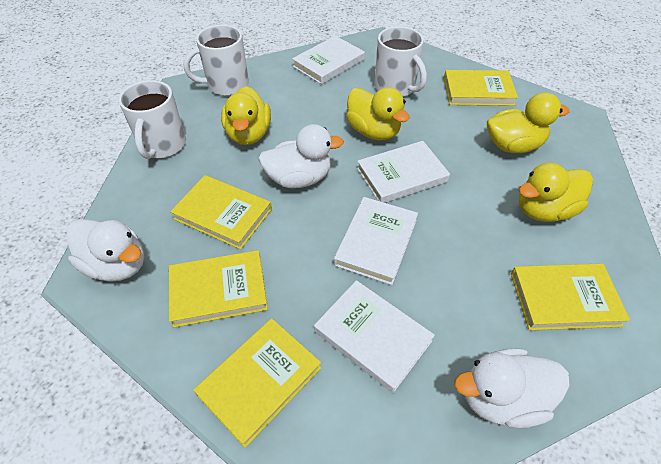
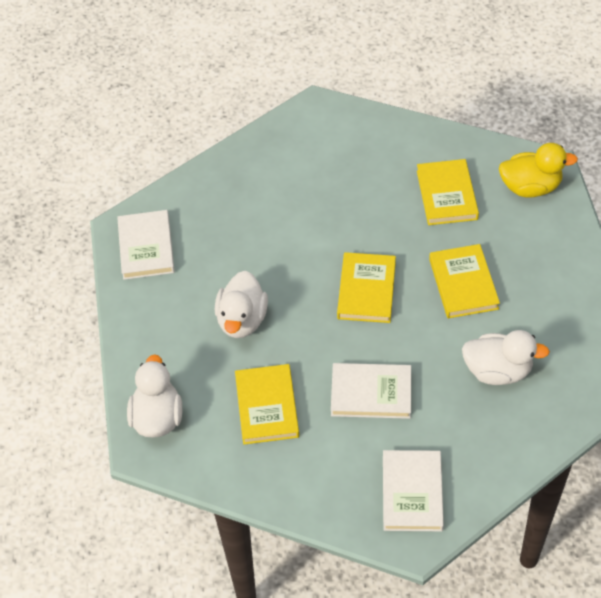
white book: [292,36,365,85] [314,280,435,393] [334,197,418,285] [357,141,450,203] = 4 -> [117,210,175,280] [331,363,411,419] [383,450,444,531] = 3
white mug: [119,80,186,159] [184,25,249,96] [374,26,427,97] = 3 -> none = 0
yellow book: [169,250,268,328] [170,175,272,250] [193,318,321,448] [444,70,518,106] [511,264,630,330] = 5 -> [235,364,299,445] [337,252,396,323] [417,159,479,225] [429,244,500,318] = 4
yellow duck: [221,86,271,145] [346,87,410,140] [487,92,570,153] [519,163,593,222] = 4 -> [499,143,578,198] = 1

